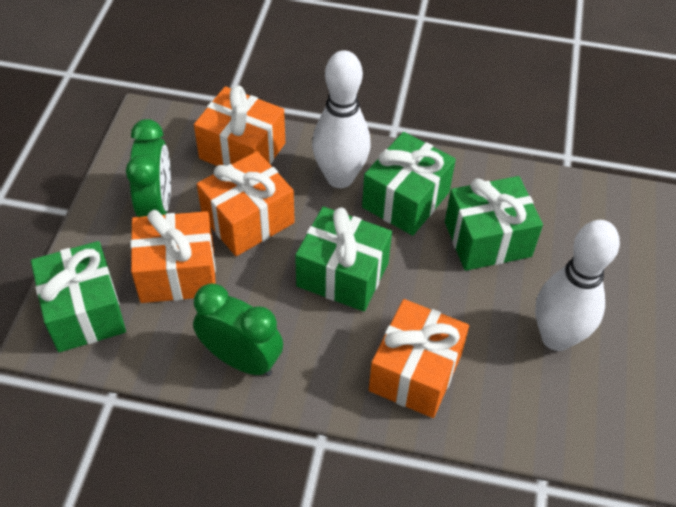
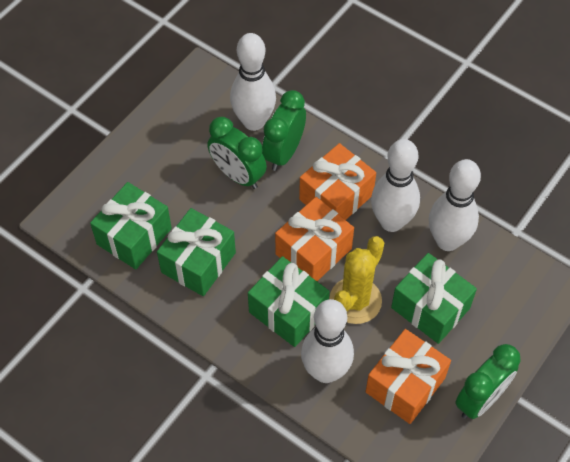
green clock: [126,119,171,217] [193,283,283,376] = 2 -> [207,117,267,189] [262,90,306,171] [455,344,521,419] = 3
orange gift: [130,210,216,303] [194,86,285,166] [197,151,295,256] [369,299,469,418] = 4 -> [275,197,354,281] [299,143,376,220] [366,329,451,424] = 3
white bowling pin: [312,50,371,188] [535,220,620,351] = 2 -> [230,33,276,131] [301,299,354,383] [371,139,420,232] [429,159,481,251] = 4
yellow cactus: none = 0 -> [329,236,384,324] = 1

